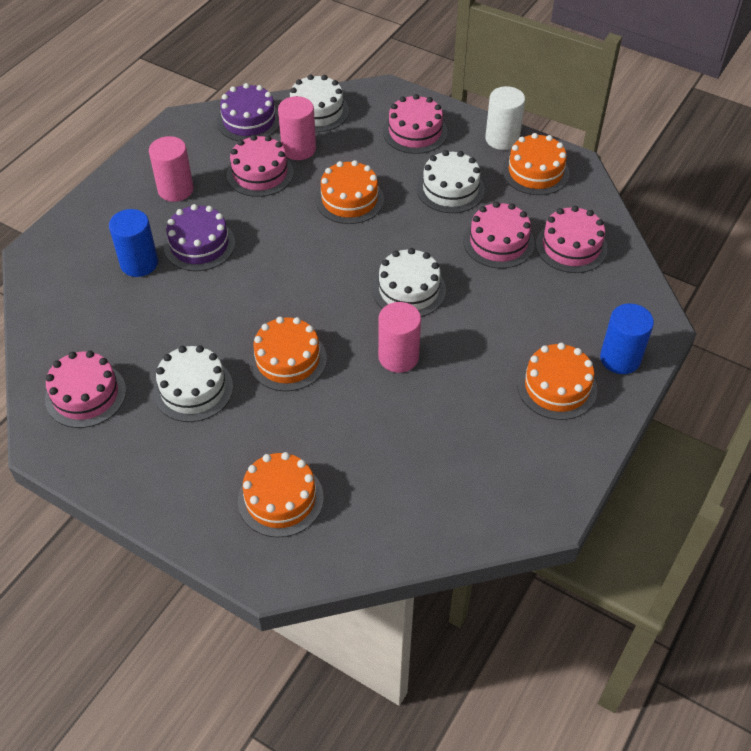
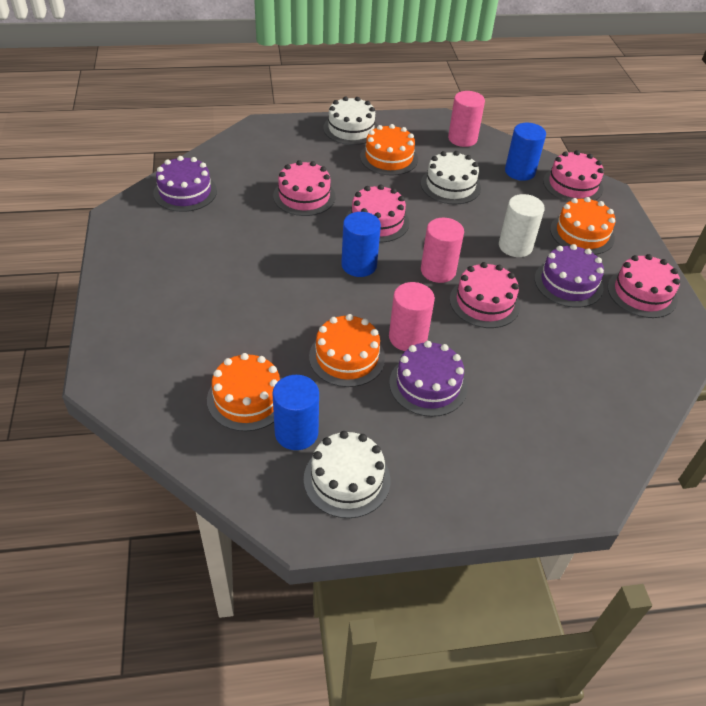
blue cylinder: [109,209,158,277] [600,303,654,374] = 2 -> [272,375,319,450] [341,212,381,277] [505,123,546,181] = 3
orange cake: [238,452,324,537] [249,317,327,391] [316,160,384,224] [502,133,569,195] [517,343,597,420] = 5 -> [207,353,281,431] [309,314,385,387] [360,124,418,176] [550,197,616,255] = 4
purple cake: [164,204,235,271] [217,83,280,141] = 2 -> [153,156,217,212] [389,341,467,417] [535,244,604,308] = 3
white cake: [153,345,233,422] [290,75,349,132] [372,248,446,317] [417,150,485,213] = 4 -> [304,431,390,518] [323,96,378,145] [421,151,481,205] = 3

